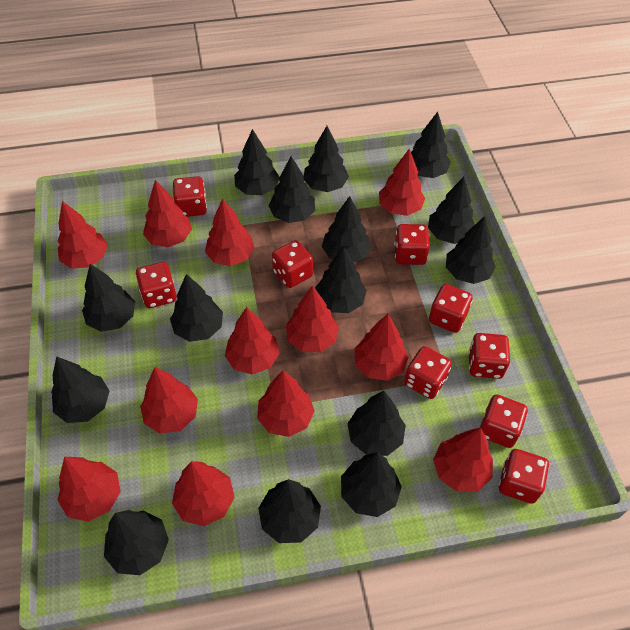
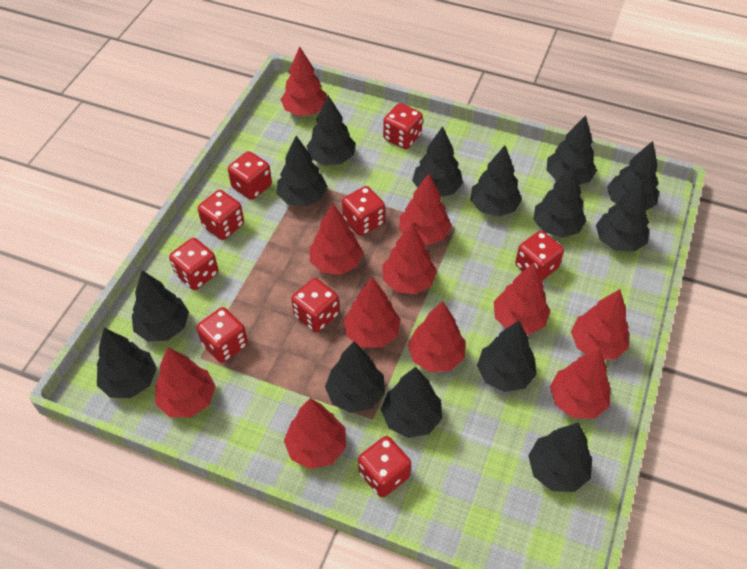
black tree: [51,356,110,423] [82,264,135,332] [104,510,169,575] [170,274,223,342] [234,129,280,195] [258,479,321,543] [268,156,315,223] [304,126,349,192] [315,246,367,313] [322,196,371,262] [341,452,402,517] [347,391,406,456] [411,112,451,178] [428,177,475,244] [446,216,496,284] = 15 -> [97,328,157,398] [132,270,189,342] [277,136,327,206] [307,95,355,165] [325,342,385,413] [381,367,442,438] [412,126,463,197] [471,145,522,217] [477,321,537,392] [528,423,592,492] [534,166,586,238] [547,115,597,185] [596,181,649,252] [607,141,659,210] = 14
red tree: [57,457,121,522] [58,201,108,269] [140,367,198,434] [143,180,192,247] [172,461,234,526] [205,198,254,266] [225,307,279,375] [257,370,315,437] [286,285,339,352] [354,314,409,381] [379,149,425,216] [433,428,493,492] = 12 -> [155,347,216,417] [280,46,327,116] [284,398,346,469] [310,203,363,275] [343,277,401,348] [382,223,437,294] [399,174,452,245] [408,301,466,372] [494,263,550,335] [550,348,610,419] [571,289,629,360] = 11

